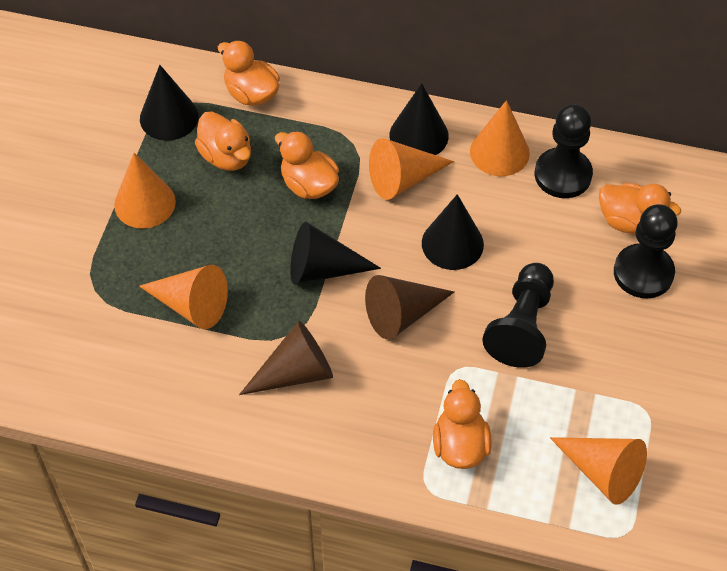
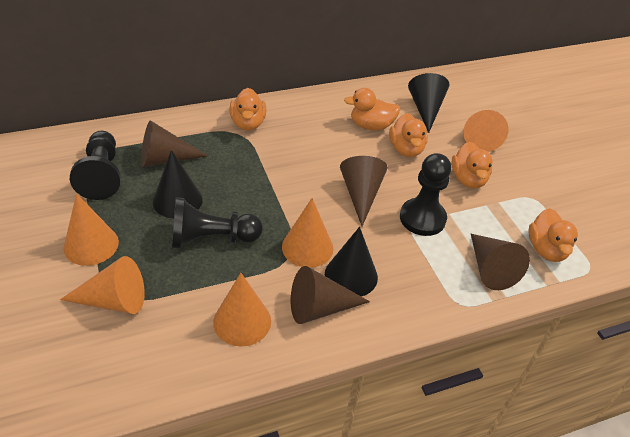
black cone: [140,65,198,141] [290,222,381,285] [390,83,449,155] [422,194,484,270] = 4 -> [153,150,203,218] [325,227,378,296] [408,73,449,133] = 3
brown cone: [239,321,333,395] [365,275,454,339] = 2 -> [141,120,208,167] [291,266,370,324] [340,156,388,226] [471,234,530,290] = 4

